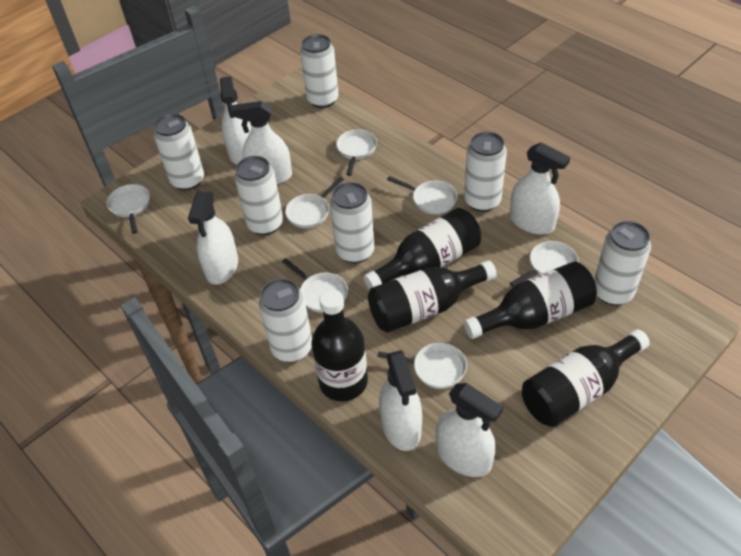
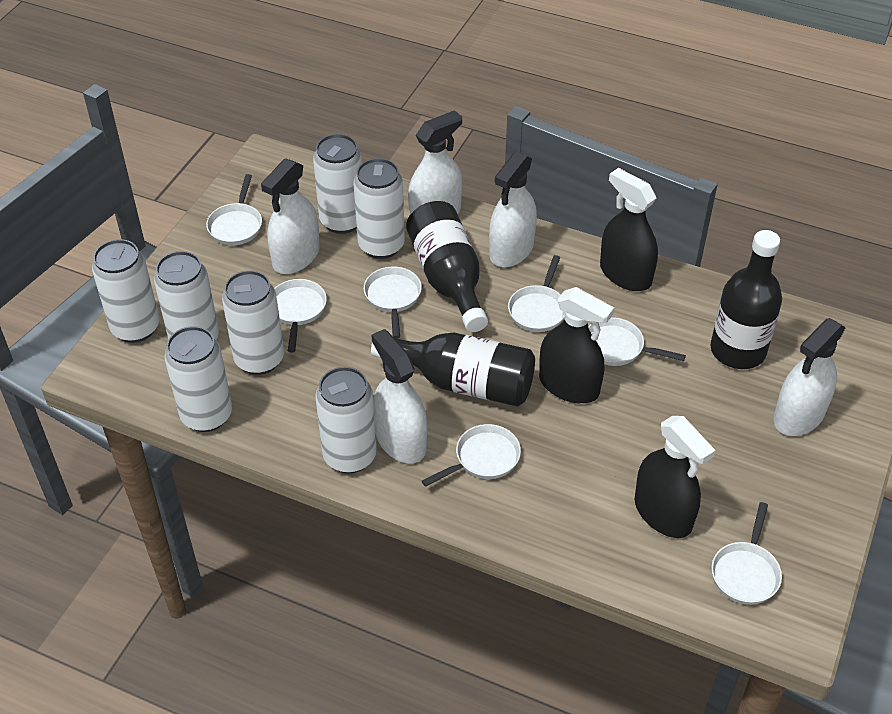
black bottle: [311,289,368,401] [364,208,481,290] [368,261,497,333] [464,261,597,339] [522,329,650,427] = 5 -> [371,333,535,406] [406,201,488,332] [711,230,782,369] = 3
black spray bottle: none = 0 -> [539,287,614,403] [600,168,658,291] [634,416,716,538] = 3
white spray bottle: [188,191,238,285] [220,76,252,165] [231,101,292,184] [379,350,422,451] [436,383,503,477] [510,142,570,235] = 6 -> [261,158,320,274] [372,329,427,463] [408,110,462,216] [489,152,537,267] [774,318,846,436] = 5

